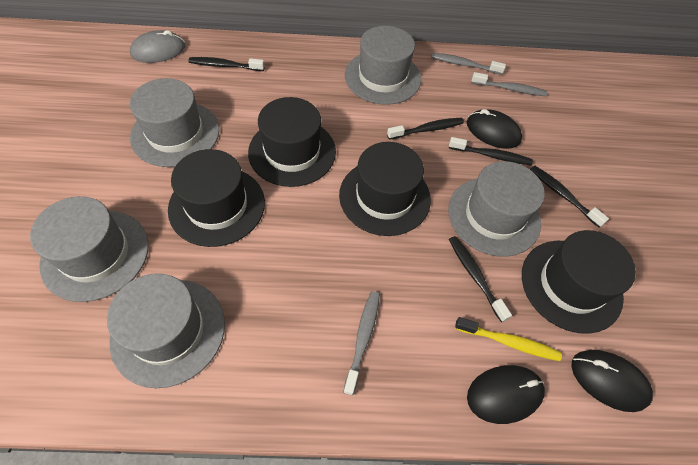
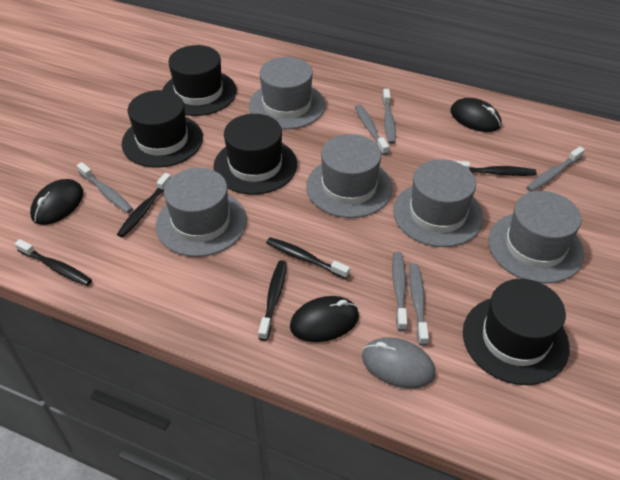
grey toothbrush: [343,291,380,396] [431,53,506,75] [471,72,547,96] = 3 -> [77,162,133,213] [355,104,389,155] [382,89,396,144] [392,252,407,331] [409,264,429,346] [526,147,585,192] = 6
yellow toothbrush: [455,317,562,361] = 1 -> none = 0

